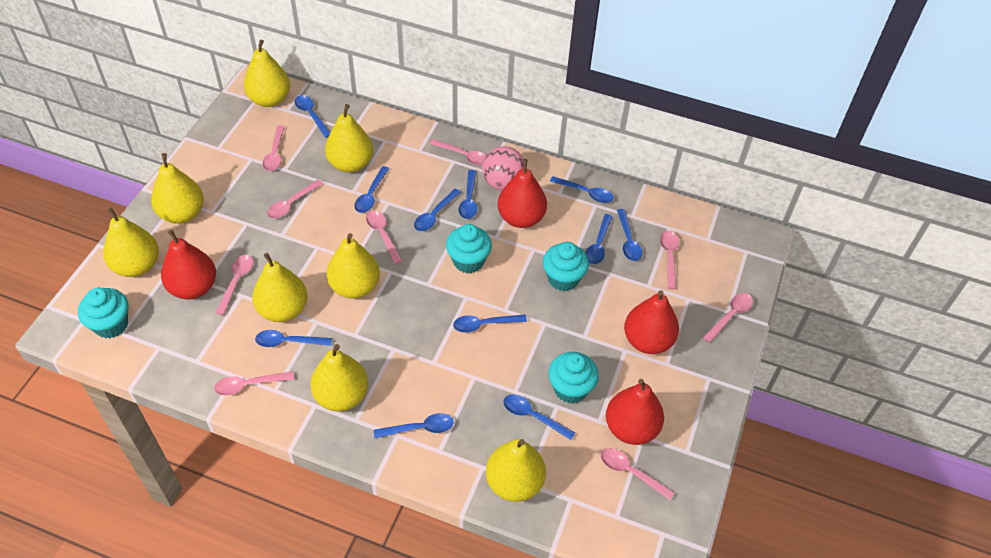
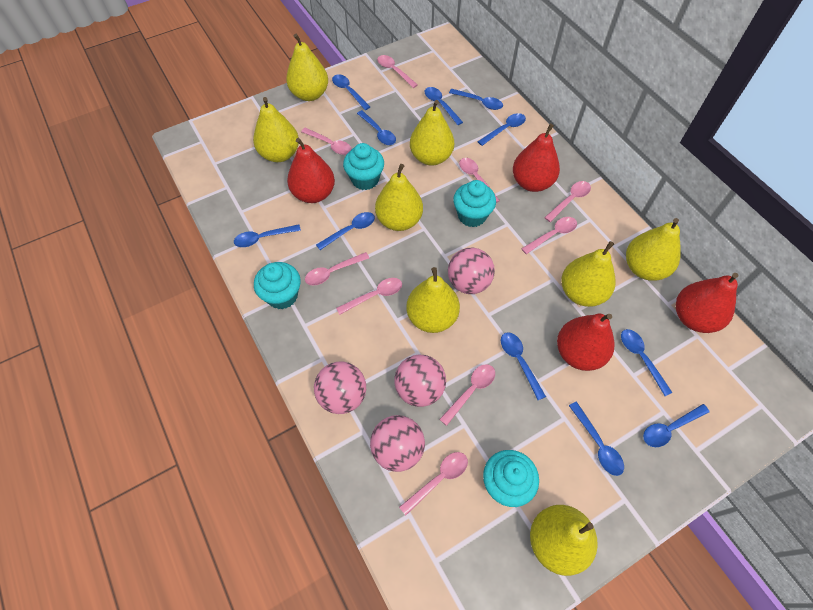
pink ball: [482,146,524,190] = 1 -> [314,361,366,414] [370,415,425,472] [394,355,446,407] [448,248,495,294] = 4

